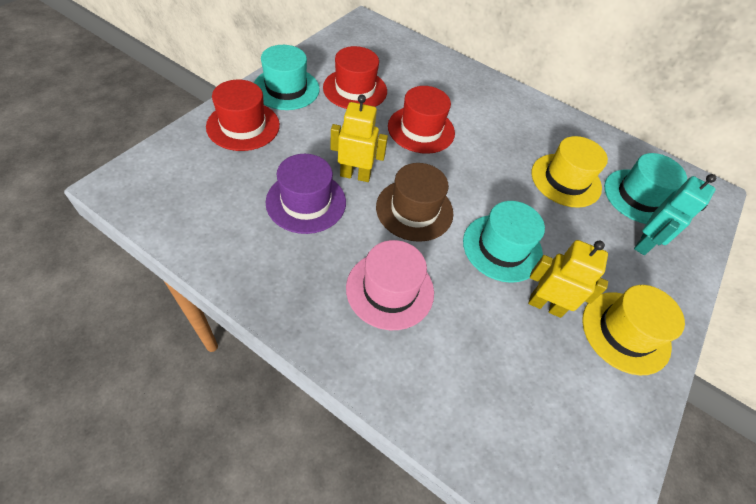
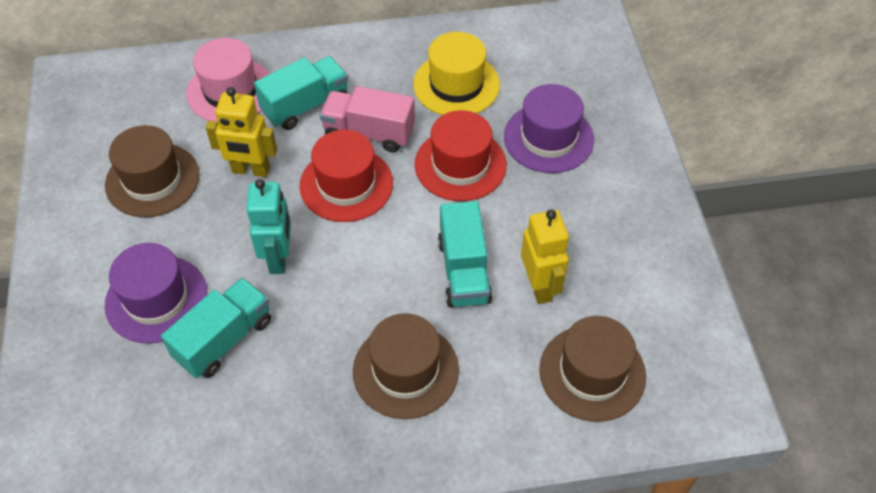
brown hat: [376,163,454,242] = 1 -> [105,125,200,217] [353,313,459,419] [539,316,646,422] = 3
pink truck: none = 0 -> [320,86,415,153] = 1
purple hat: [265,154,346,234] = 1 -> [105,243,207,343] [504,84,594,173] = 2
red hat: [206,79,280,151] [323,46,387,109] [388,86,455,154] = 3 -> [300,130,393,222] [415,110,507,201] = 2
turquoise hat: [254,45,320,110] [463,201,545,283] [604,153,687,224] = 3 -> none = 0
turquoise truck: none = 0 -> [161,278,271,378] [254,56,348,130] [438,201,493,307] = 3
yellow hat: [532,136,608,208] [582,285,685,375] = 2 -> [413,32,500,115] = 1

